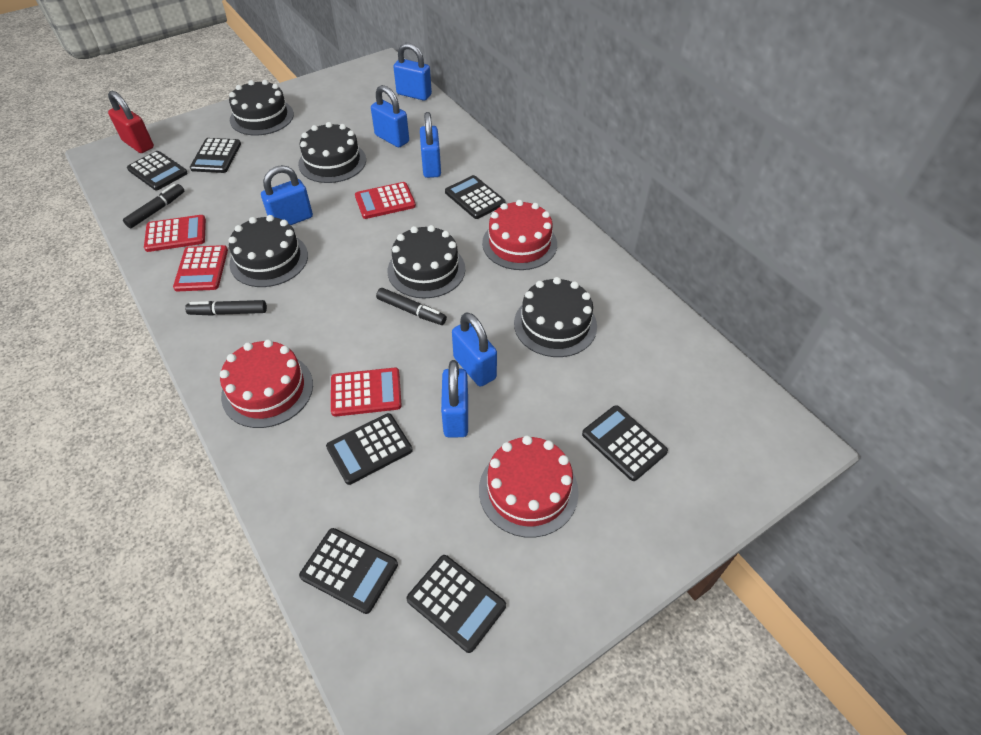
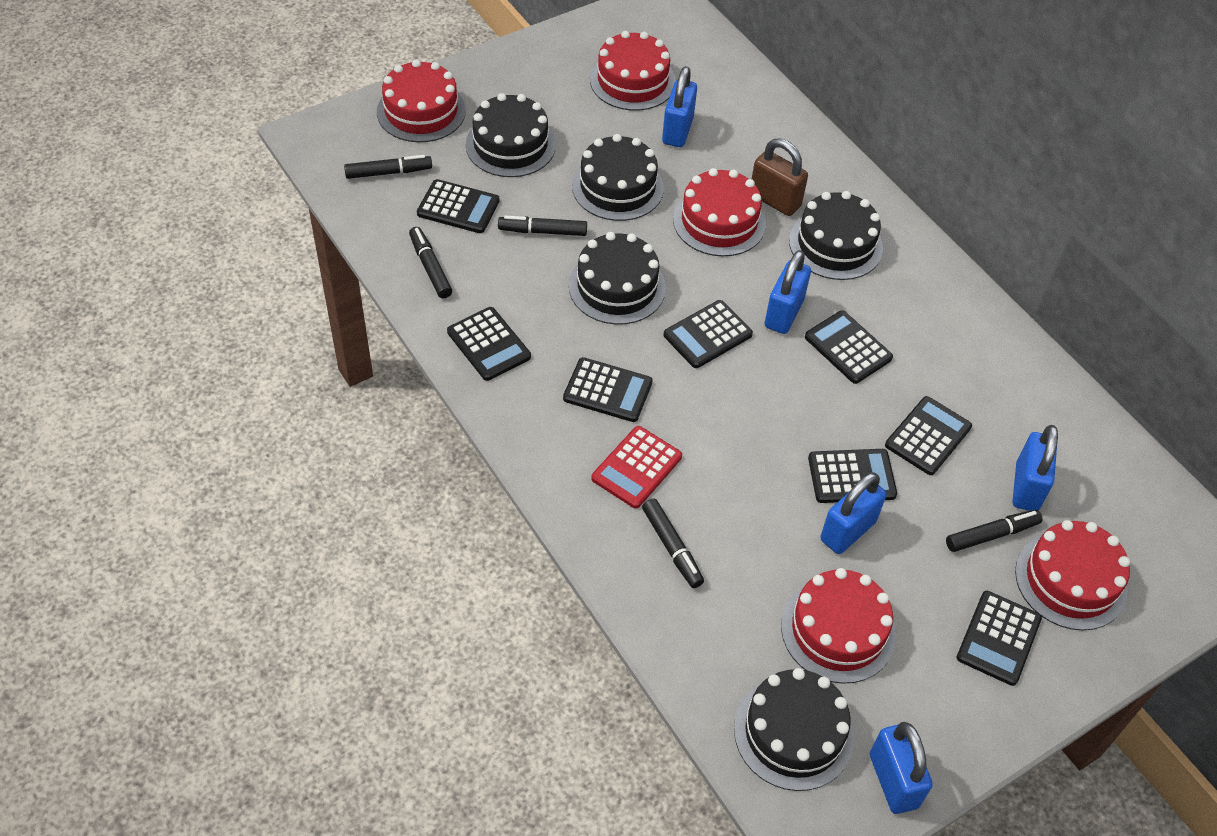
black calculator: [127,151,188,190] [190,138,241,173] [299,528,398,614] [326,413,413,485] [406,555,506,653] [445,175,506,219] [582,405,668,481] = 7 -> [417,179,500,233] [447,307,531,381] [563,357,653,422] [663,300,753,368] [805,310,893,384] [808,449,897,503] [885,396,972,475] [957,591,1042,686] = 8
black marker: [123,184,184,228] [185,300,267,316] [376,288,447,325] = 3 -> [344,155,432,179] [409,227,452,298] [498,216,587,236] [642,499,704,588] [946,510,1043,552] = 5
blue padlock: [261,165,313,225] [371,85,409,147] [394,43,432,101] [420,112,441,178] [441,360,468,438] [452,312,497,387] = 6 -> [662,66,697,147] [765,250,811,334] [820,472,886,554] [870,722,933,814] [1013,425,1058,511] = 5
brown padlock: none = 0 -> [752,139,808,216] = 1
red cake: [220,339,313,428] [479,435,579,538] [482,200,557,270] = 3 -> [377,59,466,142] [590,31,676,111] [673,168,766,256] [781,568,896,684] [1015,520,1130,631] = 5
red calculator: [144,215,206,252] [173,245,228,291] [331,367,402,417] [355,182,416,219] = 4 -> [591,426,682,509] = 1
red padlock: [108,91,154,153] = 1 -> none = 0

